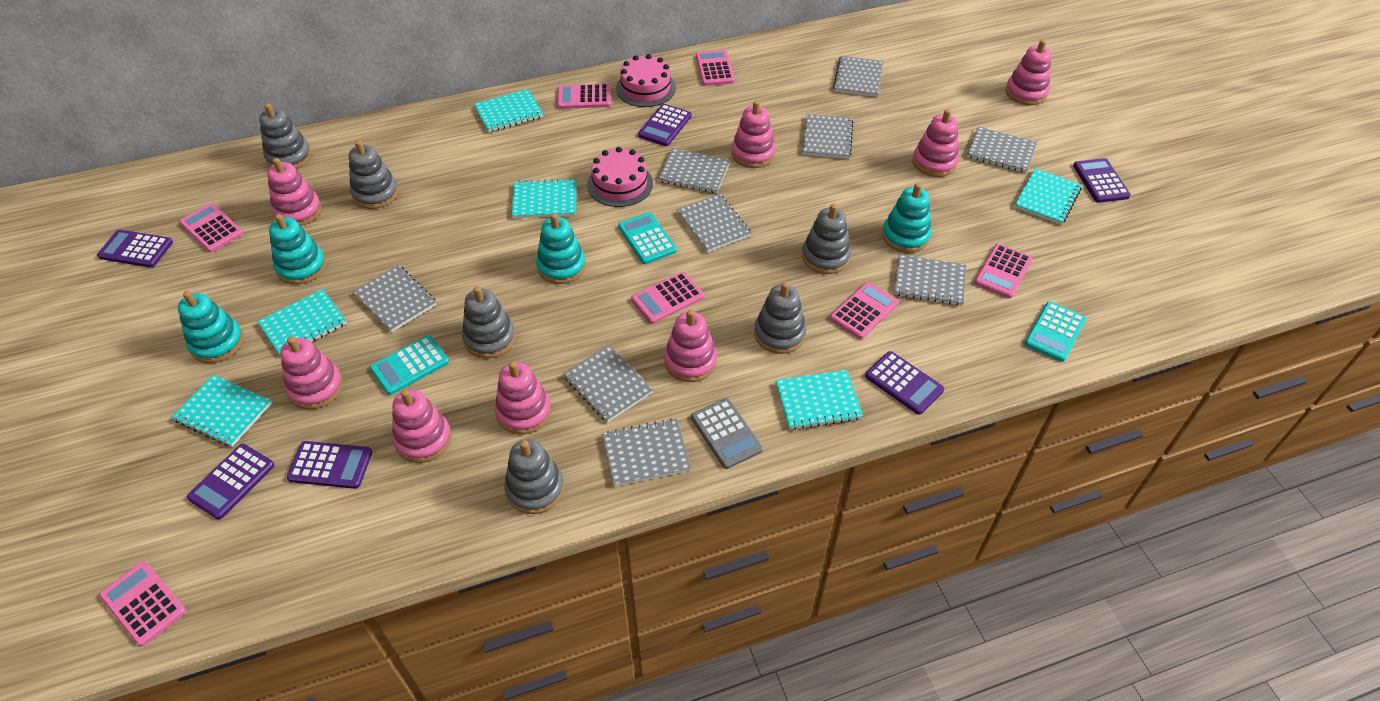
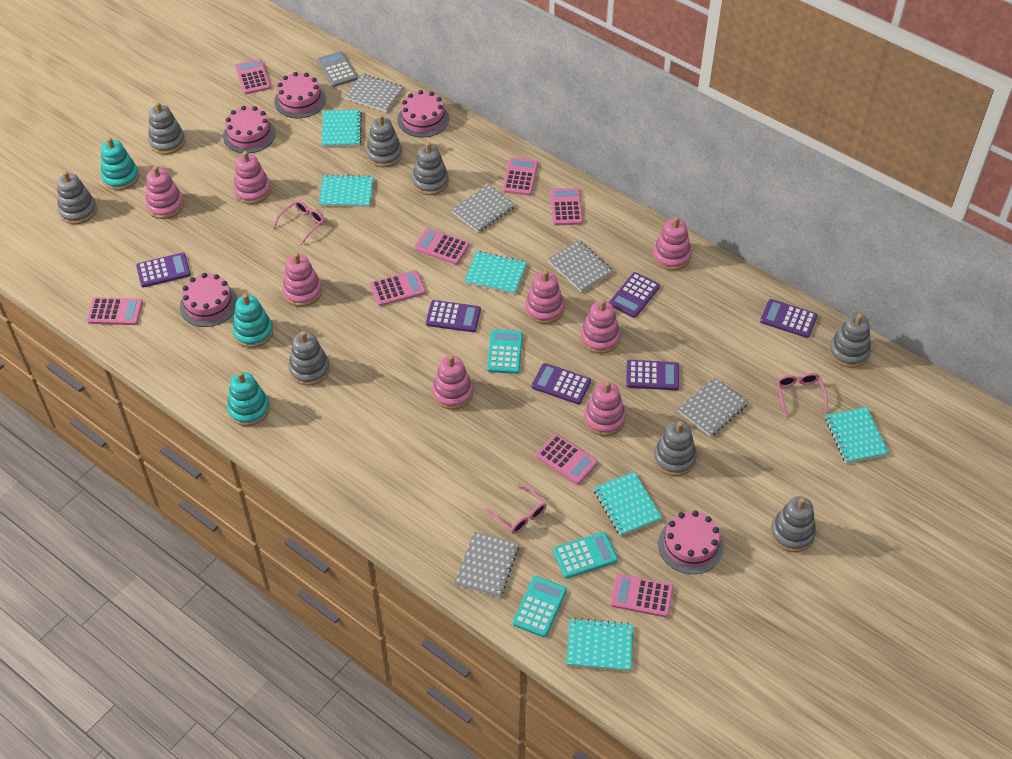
grey notebook: [353,265,437,332] [563,345,653,423] [602,418,691,487] [658,148,730,193] [677,194,751,252] [803,114,854,159] [833,56,883,97] [894,254,966,306] [967,127,1037,173] = 9 -> [344,74,404,112] [451,184,515,233] [454,531,519,597] [547,240,613,292] [677,377,748,437] = 5
grey stacking toy: [259,103,311,169] [349,140,398,209] [462,286,516,358] [504,439,564,514] [754,282,806,354] [802,204,851,274] = 6 -> [57,171,97,224] [148,102,185,155] [288,331,330,386] [366,115,402,167] [412,142,449,195] [653,421,697,476] [770,496,816,552] [829,313,871,368] = 8
pink cake: [587,147,653,207] [616,54,676,107] = 2 -> [180,273,238,327] [223,106,276,153] [274,72,326,118] [397,90,449,138] [658,511,723,574] = 5
pink calculator: [99,561,186,647] [179,203,243,253] [557,84,611,109] [631,272,704,324] [696,50,735,86] [830,282,899,339] [974,244,1033,298] = 7 -> [87,297,143,325] [235,59,271,94] [370,270,426,306] [414,228,470,265] [503,157,538,196] [536,434,598,484] [550,188,583,225] [610,574,673,617] = 8
pink glasses: none = 0 -> [273,200,324,245] [486,485,547,534] [777,373,828,417] = 3
turquoise stacking toy: [178,291,244,363] [269,214,326,285] [536,213,586,284] [882,183,931,253] = 4 -> [101,137,139,190] [227,371,270,426] [232,294,273,348] = 3

